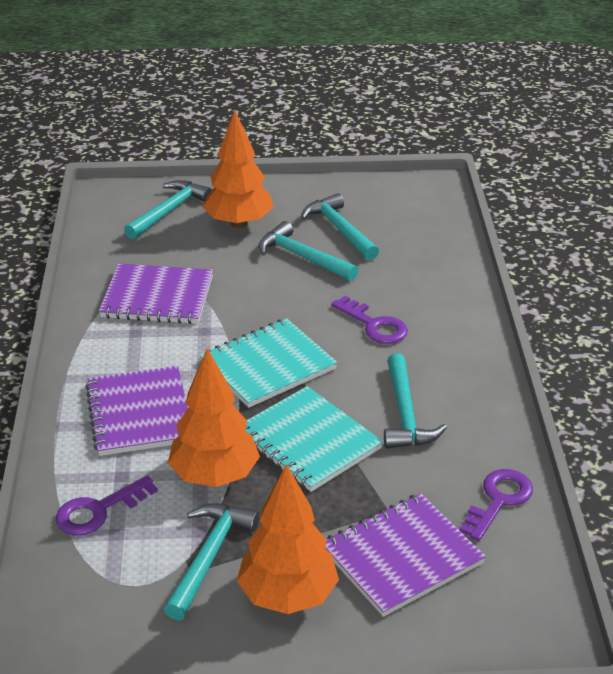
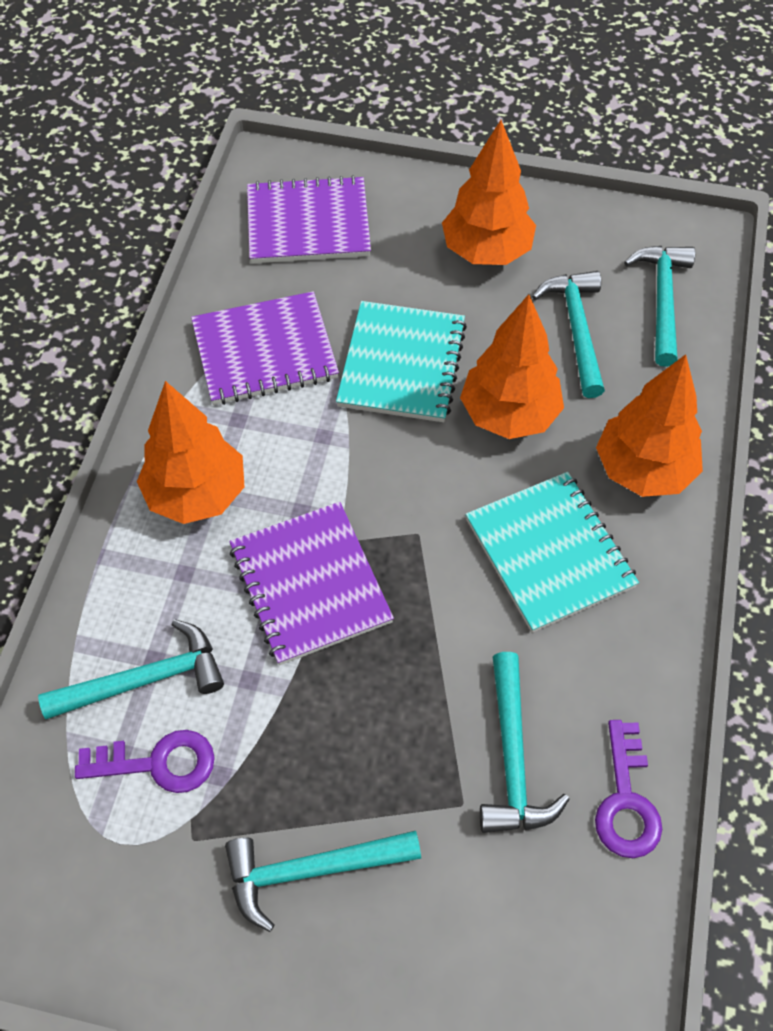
orange tree: [168,348,260,487] [203,110,273,228] [237,464,339,614] = 3 -> [137,381,244,524] [442,120,536,265] [460,294,564,439] [596,354,703,497] = 4
purple key: [56,476,158,535] [331,296,408,344] [459,469,533,541] = 3 -> [75,730,215,793] [595,720,662,858] = 2

